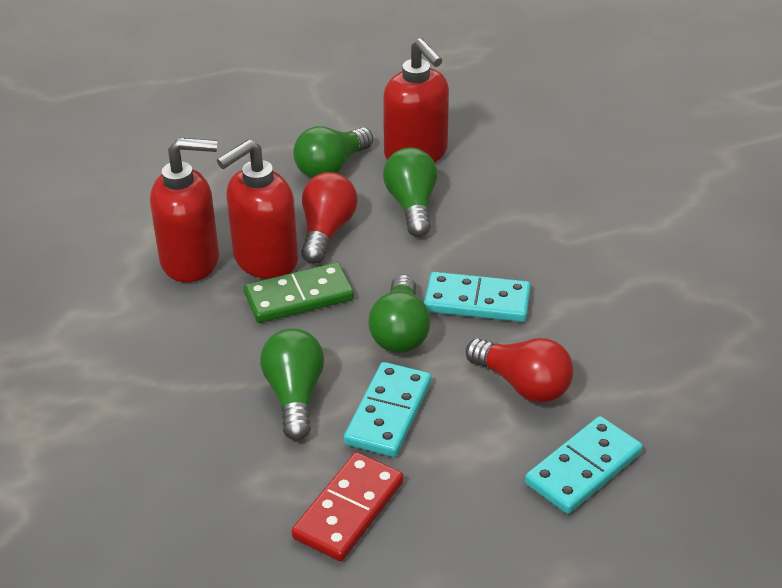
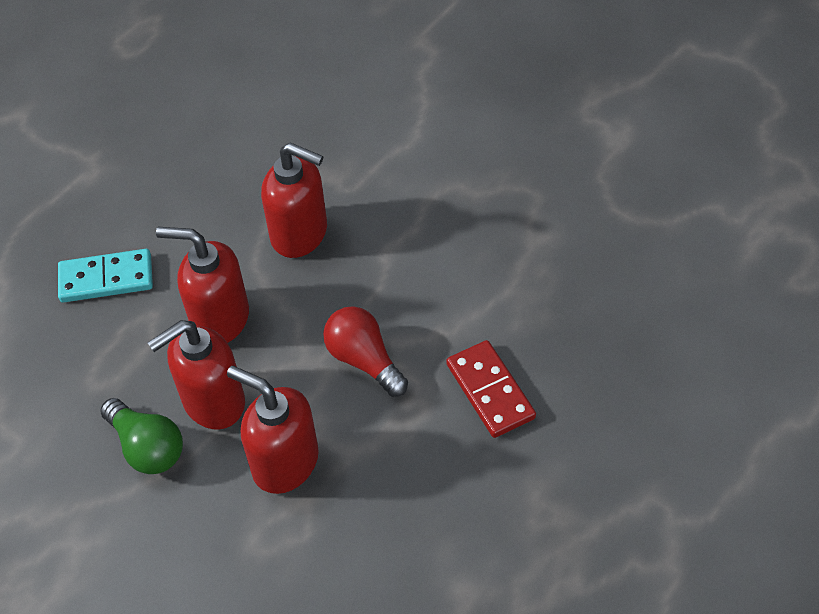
green domino: [244,263,354,323] = 1 -> none = 0
green light bulb: [260,328,324,440] [293,126,373,178] [368,275,431,353] [383,148,438,237] = 4 -> [100,398,183,474] = 1
red light bulb: [301,172,357,264] [466,338,574,403] = 2 -> [323,306,408,397] = 1
red soap dispenser: [150,138,219,282] [217,139,298,279] [383,38,449,162] = 3 -> [147,320,245,430] [156,227,249,343] [227,366,319,494] [261,142,327,258] = 4
turquoise domino: [344,362,432,457] [424,272,531,322] [525,416,643,514] = 3 -> [58,249,153,303] = 1

